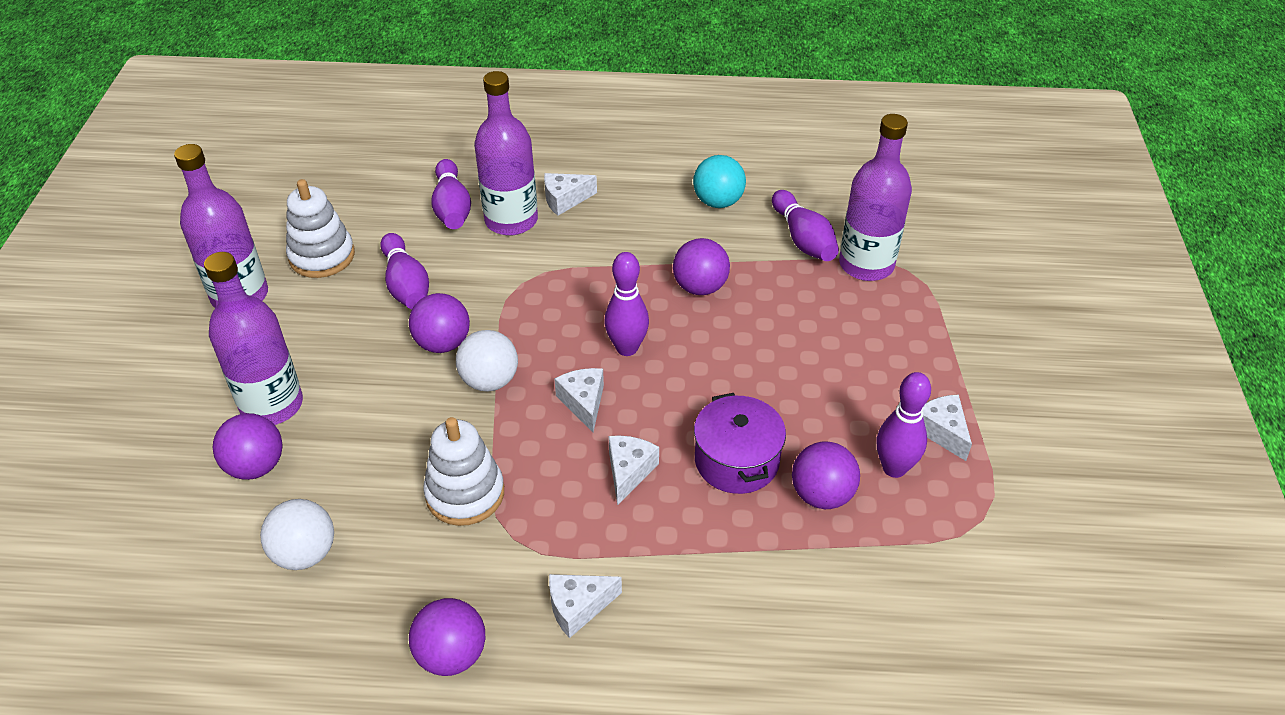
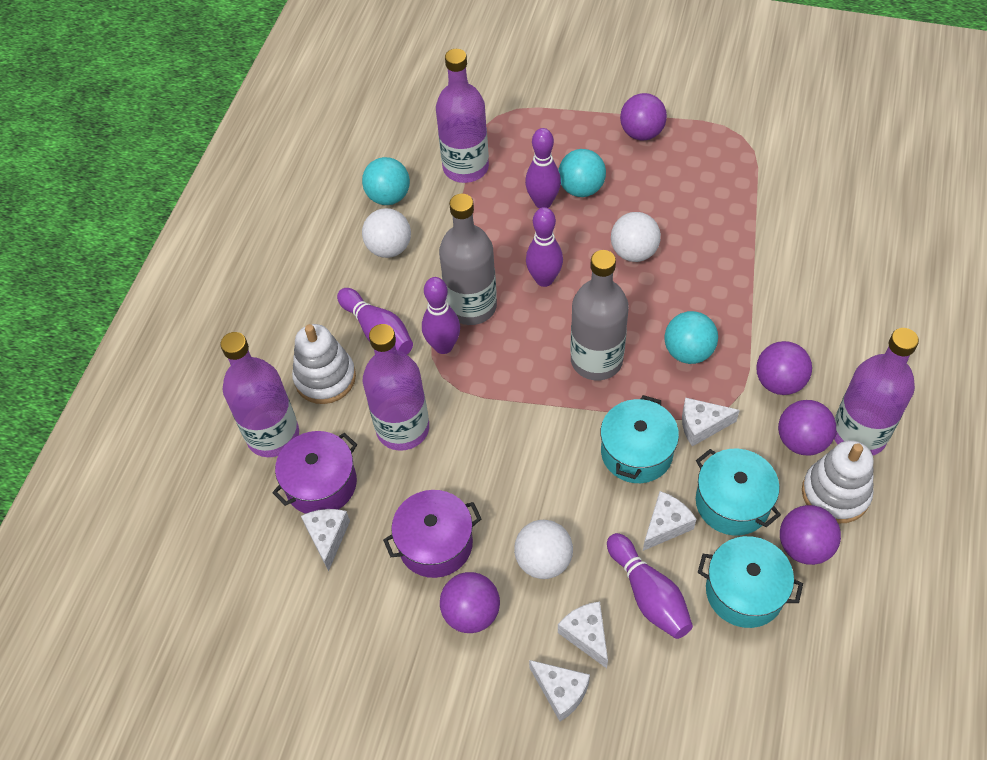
grey bottle: none = 0 -> [439,194,497,325] [570,250,629,380] = 2
purple pot: [694,393,786,494] = 1 -> [272,431,357,514] [383,490,481,578] = 2
turquoise ball: [693,155,746,208] = 1 -> [362,157,410,205] [558,149,606,197] [665,311,718,364] = 3
turquoise pot: none = 0 -> [601,395,679,483] [696,449,781,536] [698,536,803,628] = 3
white ball: [260,499,334,570] [456,330,518,392] = 2 -> [362,208,411,258] [514,520,573,579] [611,212,661,262] = 3

